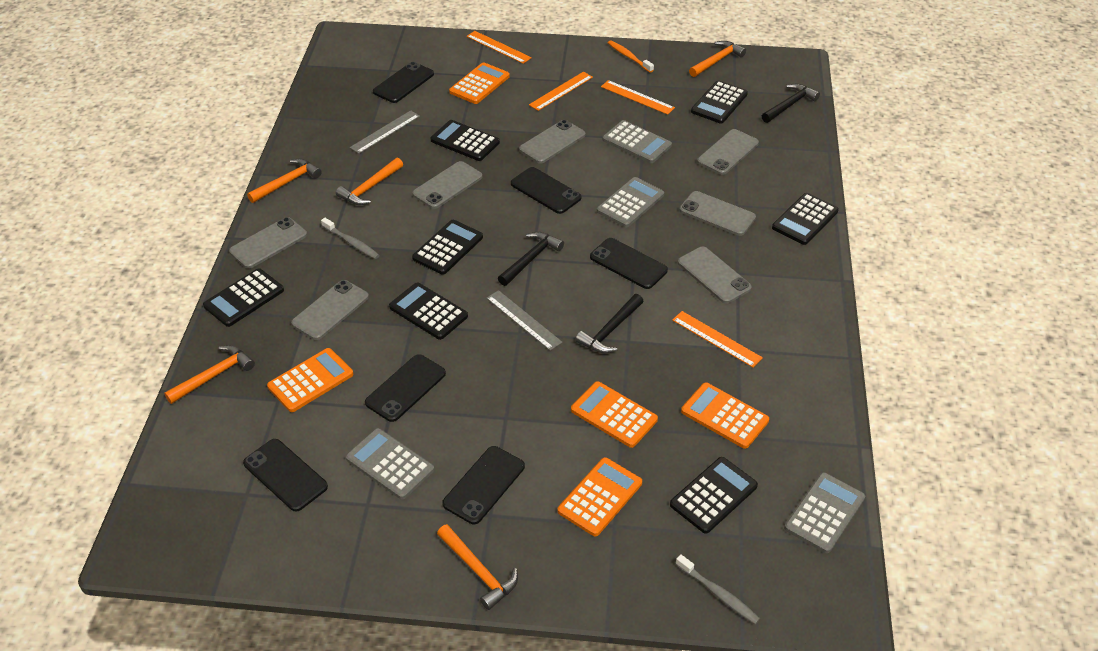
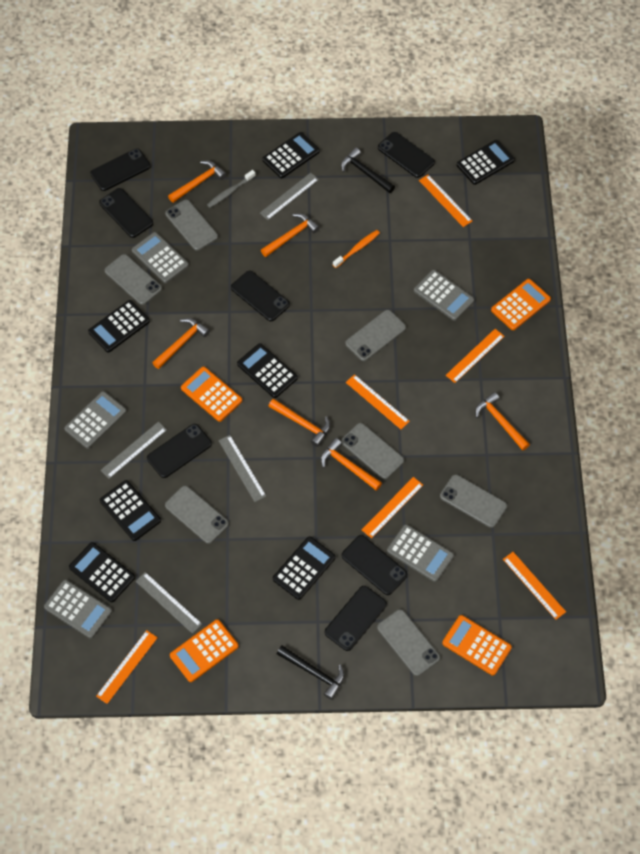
black hammer: [498,232,564,286] [575,294,644,353] [762,84,820,123] = 3 -> [277,646,345,700] [341,147,395,193] = 2
black phone: [243,439,328,511] [365,354,446,422] [373,62,434,103] [442,446,525,524] [511,167,581,214] [590,238,668,289] = 6 -> [90,148,151,191] [99,188,153,238] [147,424,212,478] [231,270,290,321] [325,586,387,651] [342,535,407,595] [378,132,435,178] = 7
grey calculator: [346,428,434,500] [597,177,664,228] [603,120,672,163] [784,472,865,553] = 4 -> [44,580,112,639] [64,391,127,449] [132,232,189,283] [387,524,454,582] [414,270,474,321] = 5
grey ruler: [350,110,420,154] [486,290,562,351] = 2 -> [100,422,167,479] [135,572,202,634] [219,435,266,502] [260,173,319,220] = 4
grey toothbrush: [321,218,380,259] [676,554,760,624] = 2 -> [207,170,256,208] = 1
orange calculator: [267,348,353,412] [449,62,510,104] [558,457,642,536] [571,381,658,448] [681,382,769,449] = 5 -> [170,619,239,682] [181,367,242,422] [442,615,512,676] [491,279,551,330] = 4
orange hammer: [164,345,255,404] [247,159,322,203] [336,157,403,205] [437,524,518,610] [689,41,746,77] = 5 -> [152,318,210,369] [168,161,227,203] [261,213,320,257] [268,399,330,447] [321,438,382,491] [475,392,530,451] = 6
orange ruler: [466,31,532,64] [529,72,593,111] [601,80,675,115] [672,311,763,368] = 4 -> [96,630,158,704] [346,374,410,429] [362,477,423,538] [419,175,472,227] [446,329,504,383] [503,552,566,620] = 6

